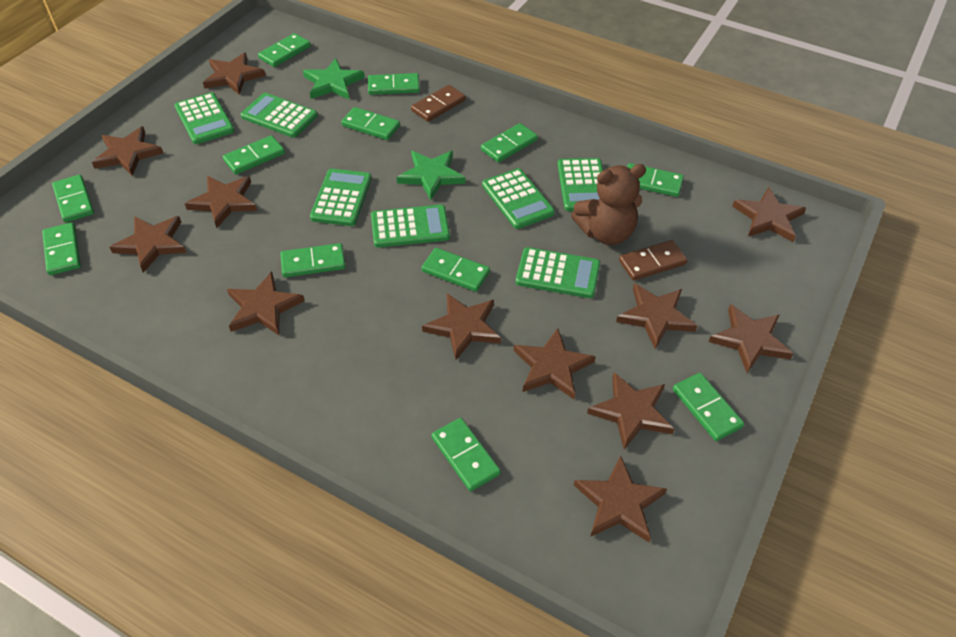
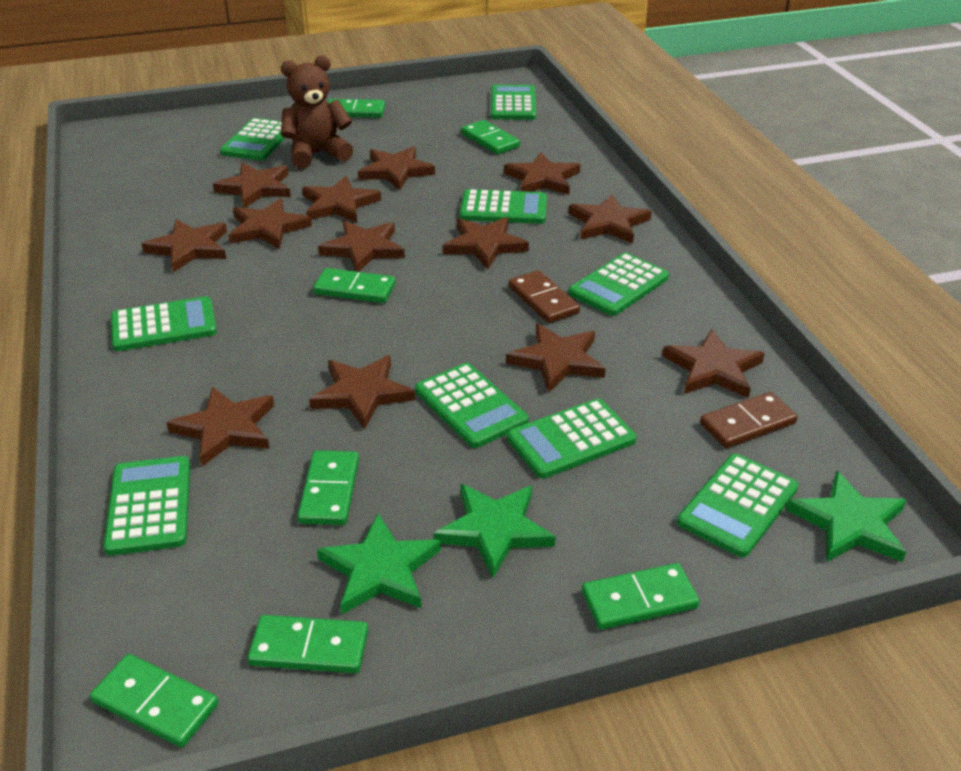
brown star: [92,126,163,176] [110,216,187,273] [185,176,257,228] [203,53,266,95] [227,272,305,335] [422,293,501,360] [514,328,596,399] [574,455,667,542] [587,372,674,450] [616,283,697,349] [709,304,793,373] [732,187,806,242] = 12 -> [142,219,227,273] [166,386,274,466] [213,163,291,208] [229,198,312,249] [302,176,381,223] [309,355,415,429] [318,220,405,272] [358,146,435,191] [442,217,529,270] [504,152,581,195] [506,323,606,393] [569,194,652,244] [663,329,765,398] = 13
green calculator: [175,92,234,144] [241,93,317,138] [310,169,371,226] [371,204,450,247] [482,168,555,229] [516,247,600,298] [557,158,603,211] = 7 -> [103,456,190,556] [111,296,217,351] [220,118,285,160] [415,363,529,448] [460,189,547,224] [491,85,536,120] [507,398,637,479] [569,253,669,316] [677,453,799,557] = 9
green domino: [42,223,81,275] [52,175,94,223] [223,135,285,174] [258,33,311,67] [280,243,346,277] [341,107,400,140] [368,73,420,95] [421,248,490,292] [432,418,501,491] [481,123,538,163] [627,163,684,197] [673,373,744,441] = 12 -> [90,654,218,747] [247,615,368,673] [297,450,359,525] [313,268,396,303] [328,99,385,118] [461,120,520,154] [582,563,700,630] = 7
green star: [303,58,365,99] [397,151,466,200] = 2 -> [317,513,441,615] [433,484,556,578] [786,471,907,562] = 3

